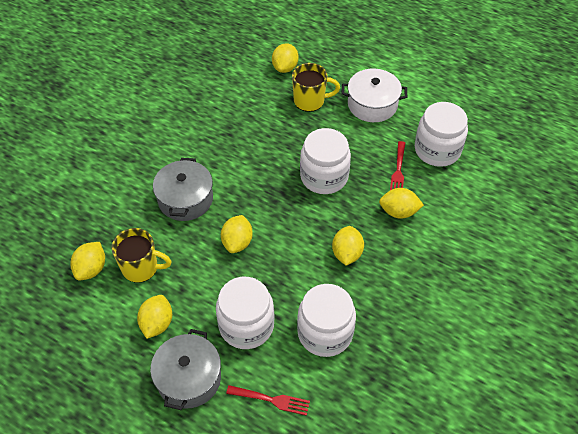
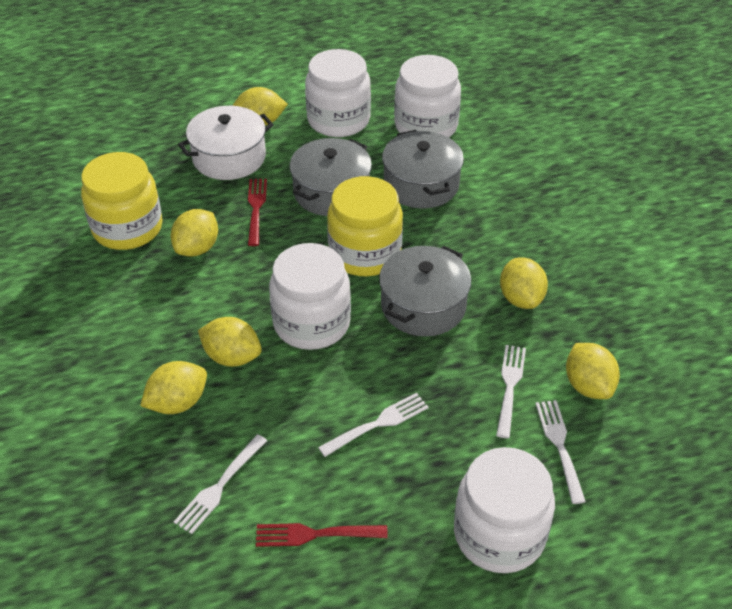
grey pot: [150,329,221,410] [153,158,213,221] = 2 -> [290,138,372,216] [379,246,471,337] [382,130,464,208] = 3
white fork: none = 0 -> [174,434,267,534] [318,393,429,457] [496,345,526,438] [535,400,586,504] = 4
yellow jar: none = 0 -> [81,152,163,250] [327,176,403,276] = 2
yellow mug: [112,228,172,283] [292,63,340,112] = 2 -> none = 0

